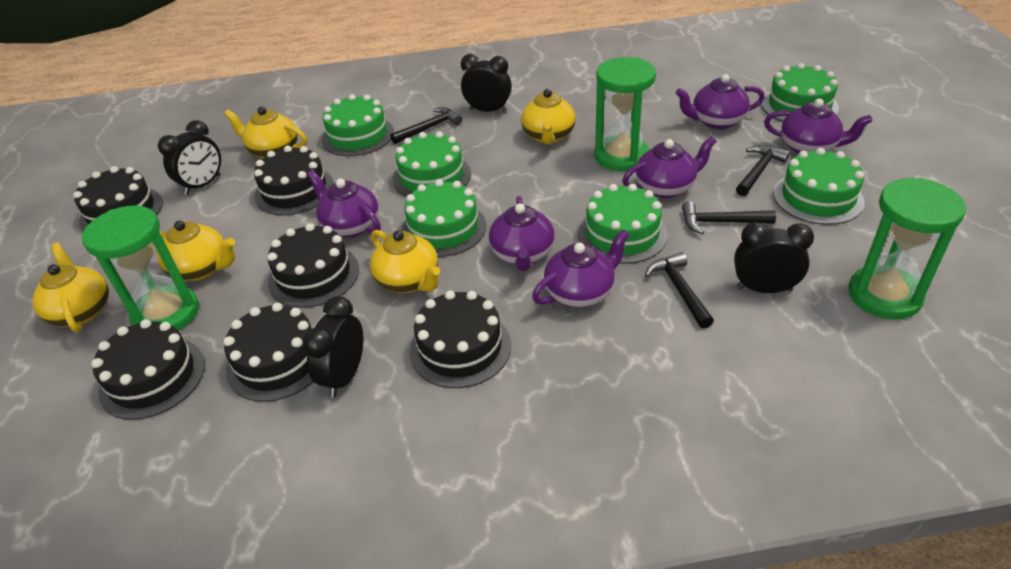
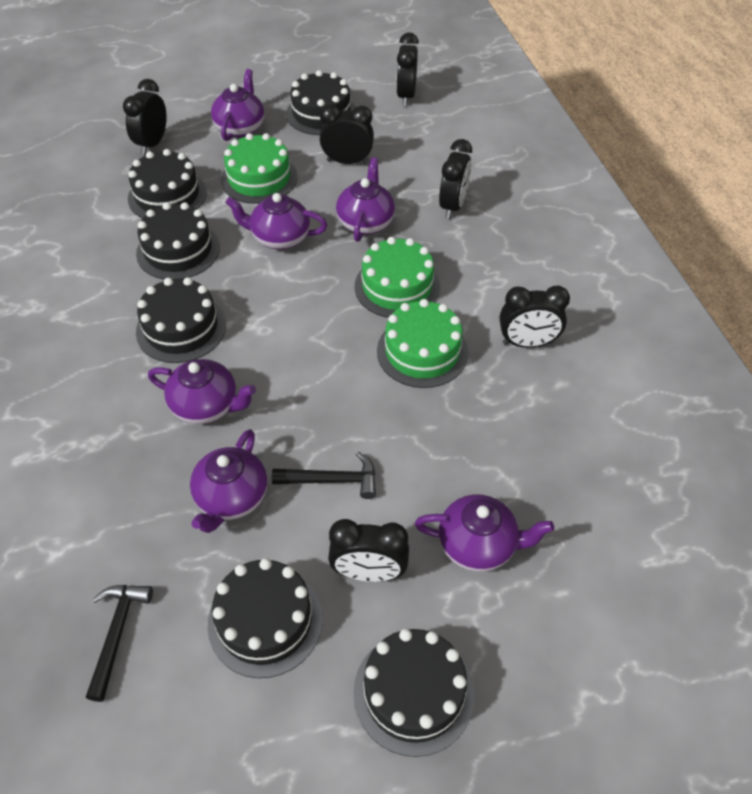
black clock: [158,120,221,195] [303,296,364,397] [461,54,512,113] [734,222,814,293] = 4 -> [123,79,167,155] [320,104,374,164] [328,519,409,582] [396,32,419,106] [439,139,472,219] [500,285,570,348] = 6
black hammer: [390,107,462,144] [645,252,714,329] [682,201,776,234] [736,145,790,196] = 4 -> [86,585,153,702] [272,452,376,499] = 2
green cake: [322,94,394,156] [393,131,471,197] [401,179,486,257] [578,184,668,264] [761,63,839,122] [773,148,865,225] = 6 -> [221,133,298,204] [355,237,440,318] [377,299,468,388] = 3
green hourglass: [82,206,199,330] [595,57,656,171] [848,178,966,319] = 3 -> none = 0
yellow teapot: [32,243,109,332] [156,221,235,281] [224,107,307,158] [370,230,440,293] [521,89,576,144] = 5 -> none = 0

